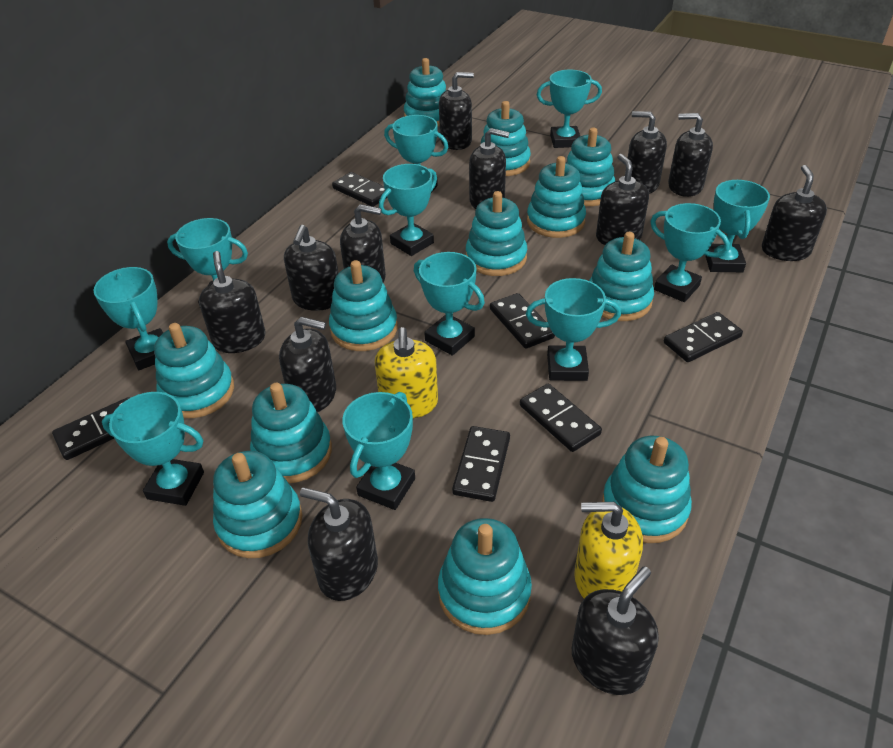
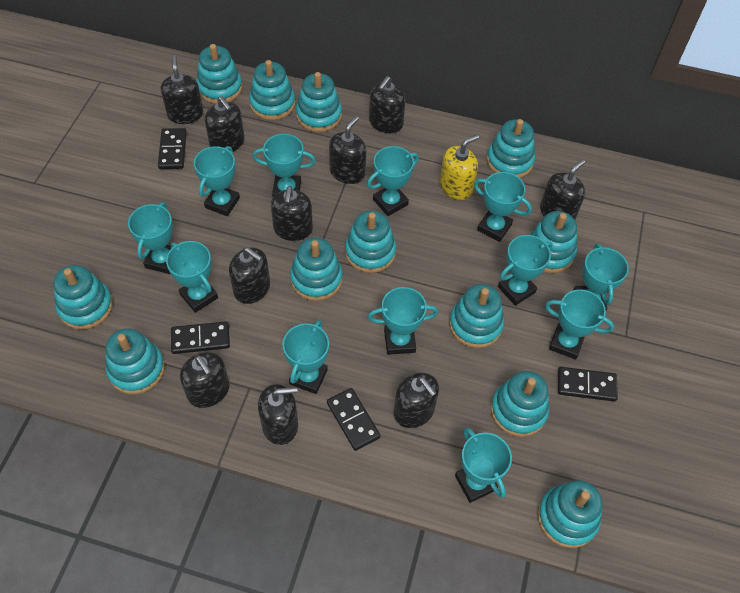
black domino: [52,397,129,460] [332,172,387,207] [452,426,510,502] [490,293,555,349] [520,384,602,452] [664,312,743,362] = 6 -> [158,128,187,169] [171,321,230,354] [327,388,381,451] [558,367,618,402] = 4
black soap dispenser: [199,251,265,353] [279,317,336,412] [284,225,338,311] [300,487,378,601] [340,204,386,283] [439,72,474,150] [469,128,510,209] [572,566,659,695] [596,154,649,245] [625,111,667,194] [668,113,713,197] [762,165,827,261] = 12 -> [161,55,203,124] [180,352,230,408] [205,96,245,152] [229,247,270,304] [258,384,298,445] [271,186,313,241] [329,116,366,184] [369,76,406,133] [394,373,439,428] [540,159,585,220] = 10
turquoise trophy: [93,267,163,370] [102,392,204,506] [167,218,248,303] [342,392,415,510] [379,164,437,256] [384,115,448,193] [414,252,485,356] [526,278,621,381] [537,70,602,148] [650,203,730,302] [705,180,770,272] = 11 -> [128,202,173,274] [166,241,218,313] [194,146,240,216] [253,134,316,197] [283,320,329,394] [367,146,419,216] [368,287,438,355] [455,428,512,503] [474,172,532,242] [498,235,553,306] [545,289,614,360] [574,244,629,310] = 12
yellow soap dispenser: [375,327,438,418] [574,502,643,598] = 2 -> [440,134,479,200] = 1

